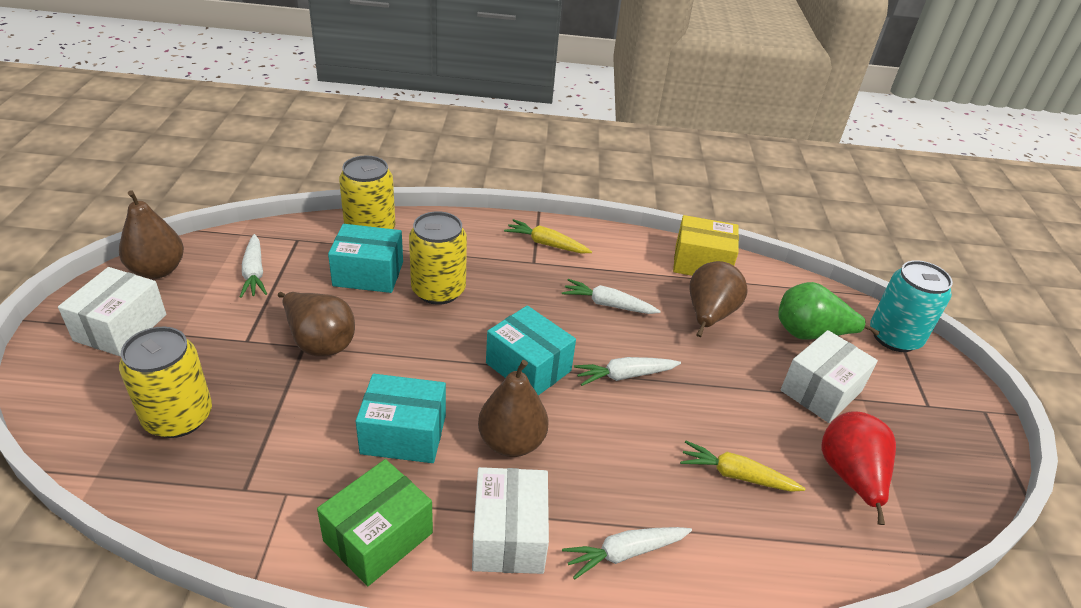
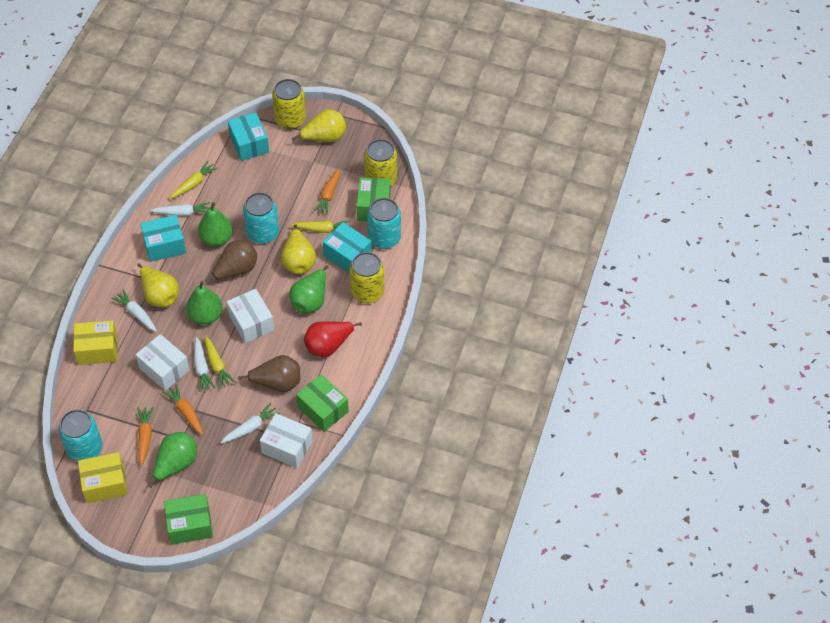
brown pear: [119,190,184,279] [278,292,355,357] [478,360,549,457] [689,261,748,337] = 4 -> [206,240,257,284] [238,355,300,392] = 2
green box: [317,459,433,586] = 1 -> [164,494,213,545] [296,374,349,432] [357,177,390,221] = 3
green pear: [779,282,880,340] = 1 -> [148,432,197,488] [186,281,223,325] [198,202,233,247] [289,265,328,314] = 4
orange carrot: none = 0 -> [137,407,154,466] [163,384,203,435] [313,168,340,215] = 3
turquoise can: [870,260,953,352] = 1 -> [58,409,103,462] [243,192,279,244] [367,198,401,249] = 3
yellow box: [673,215,739,276] = 1 -> [73,320,118,365] [78,452,128,503] = 2
yellow carrot: [504,219,592,254] [680,441,806,492] = 2 -> [170,161,218,199] [205,336,236,389] [291,220,351,233] = 3
yellow pear: none = 0 -> [137,263,179,307] [281,224,316,274] [291,109,346,142] = 3

